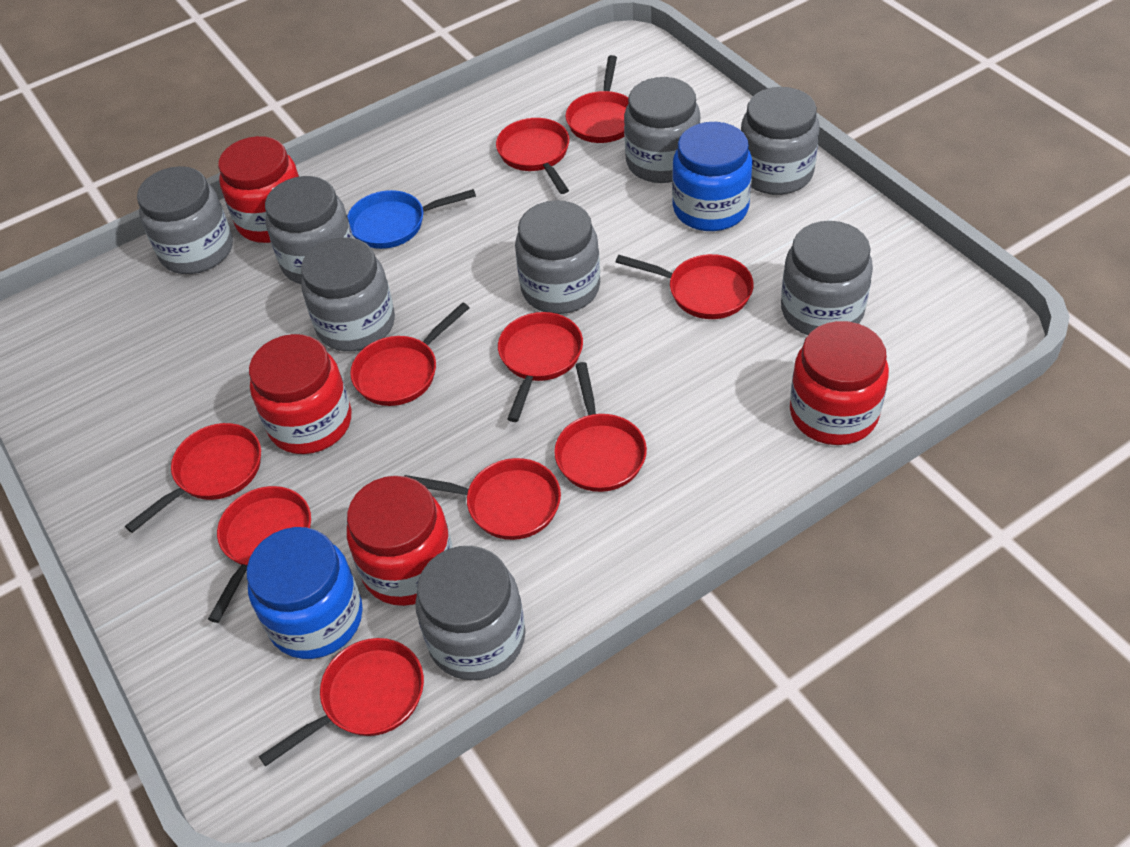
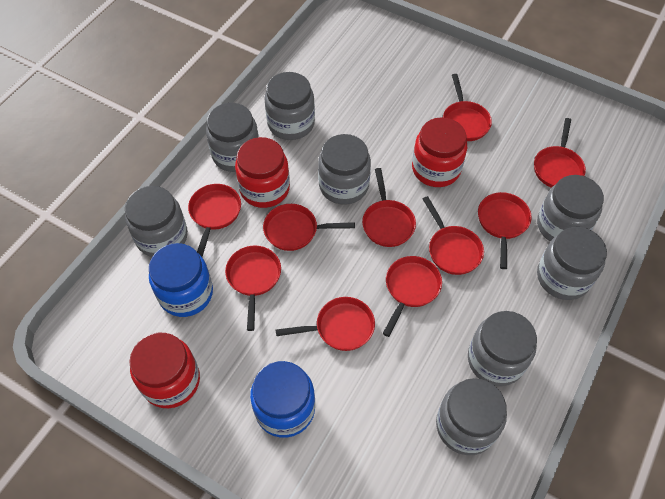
blue pan: [347,189,476,249] = 1 -> none = 0
red jar: [218,136,299,243] [249,334,351,454] [347,476,453,606] [790,321,889,445] = 4 -> [129,333,200,408] [235,137,290,208] [412,117,467,187] = 3

